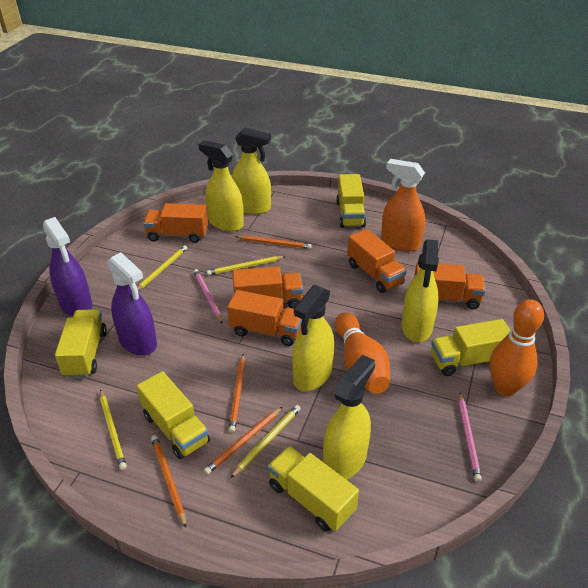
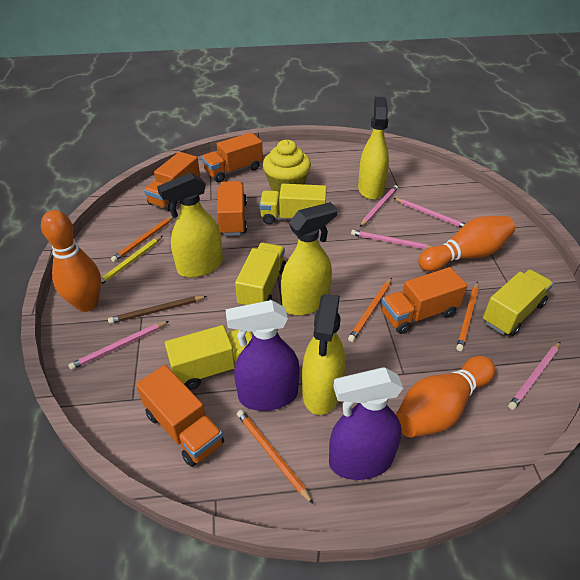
brown pencil: none = 0 -> [108,296,207,324] = 1
orange bowling pin: [335,312,390,394] [489,299,544,396] = 2 -> [41,210,101,312] [396,356,495,437] [418,216,515,271] = 3
orange spray bottle: [381,159,425,251] = 1 -> none = 0
pink pencil: [193,269,223,324] [458,392,482,482] = 2 -> [68,321,169,370] [351,230,433,250] [360,185,398,227] [394,198,465,228] [508,342,560,410] = 5
yellow cupcake: none = 0 -> [263,140,311,194] = 1
yellow pencil: [100,389,127,470] [137,245,187,290] [207,256,286,275] [231,405,301,478] = 4 -> [101,236,163,285] = 1
yellow spray bottle: [199,140,244,231] [232,128,271,214] [292,285,334,391] [323,355,375,479] [402,239,439,342] = 5 -> [157,173,223,278] [281,202,337,315] [302,294,345,415] [358,97,389,200] = 4
yellow truck: [55,309,107,378] [137,371,210,459] [268,446,359,532] [336,174,366,228] [431,319,510,376] = 5 -> [165,325,253,390] [235,243,286,306] [260,184,327,225] [483,270,553,336] = 4

